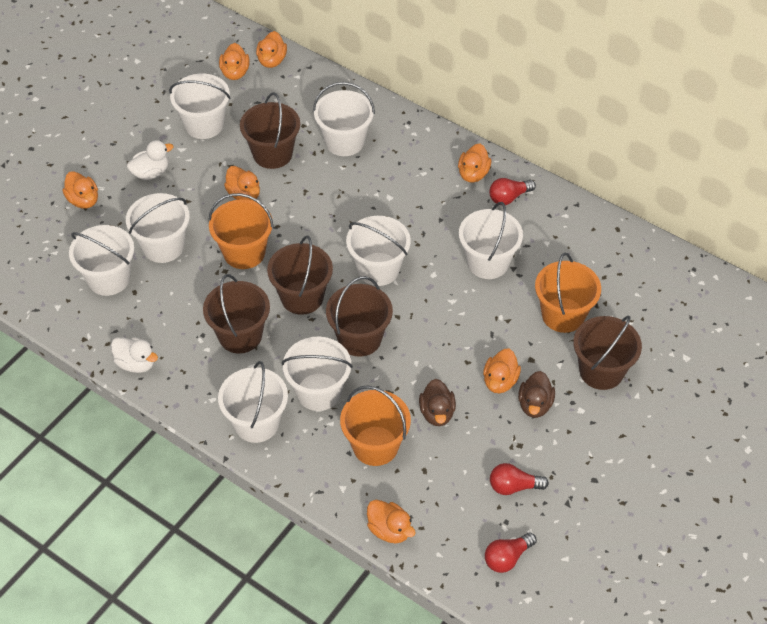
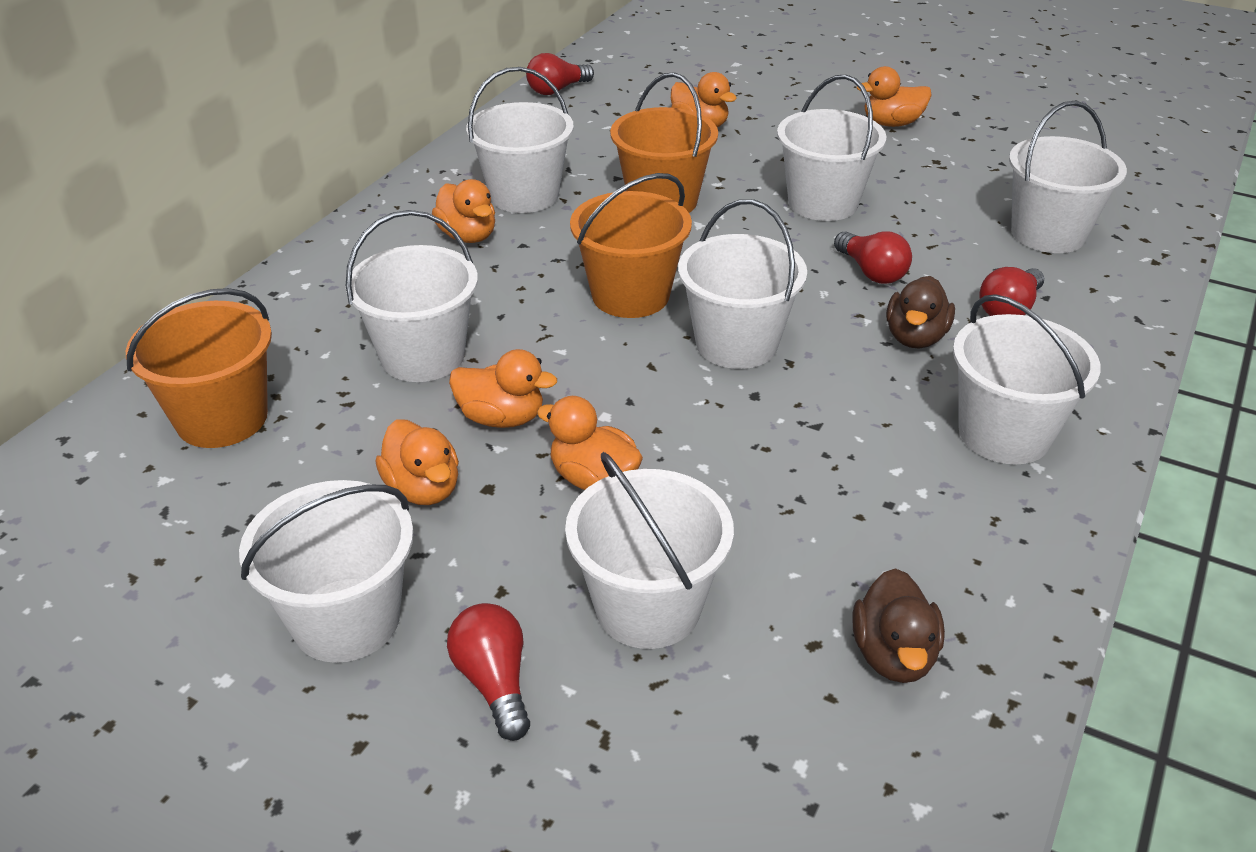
brown bucket: [203,274,270,354] [240,92,300,169] [267,236,333,315] [326,276,393,357] [573,315,642,390] = 5 -> none = 0
orange duck: [62,171,98,209] [219,43,250,80] [224,166,260,201] [256,31,287,68] [367,500,416,543] [458,144,491,183] [483,348,521,393] = 7 -> [376,420,459,505] [432,179,495,243] [449,349,557,428] [537,396,643,490] [671,72,737,127] [857,66,932,127] = 6
red light bulb: [485,532,537,573] [489,178,536,205] [490,463,549,495] = 3 -> [447,603,530,741] [526,53,594,95] [834,231,912,284] [979,267,1044,316] = 4
white duck: [111,337,158,373] [127,140,173,180] = 2 -> none = 0

